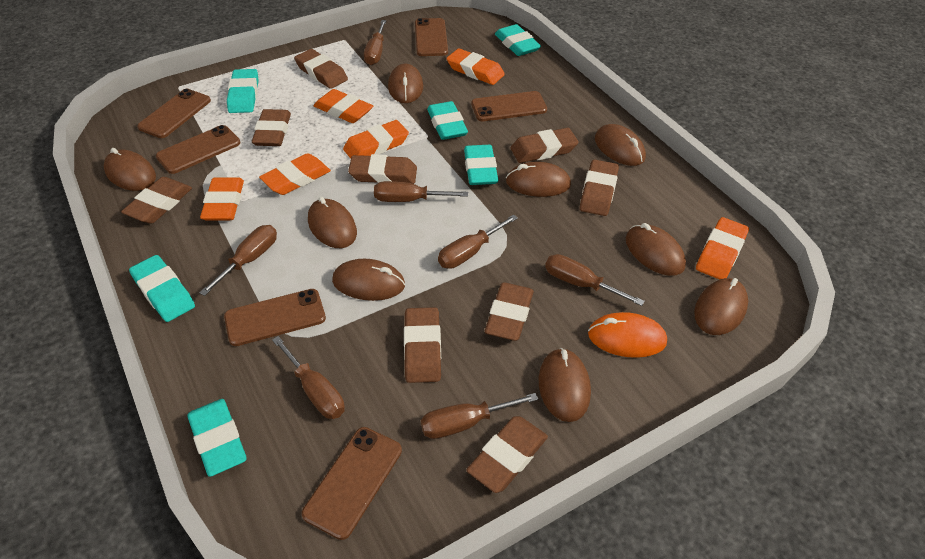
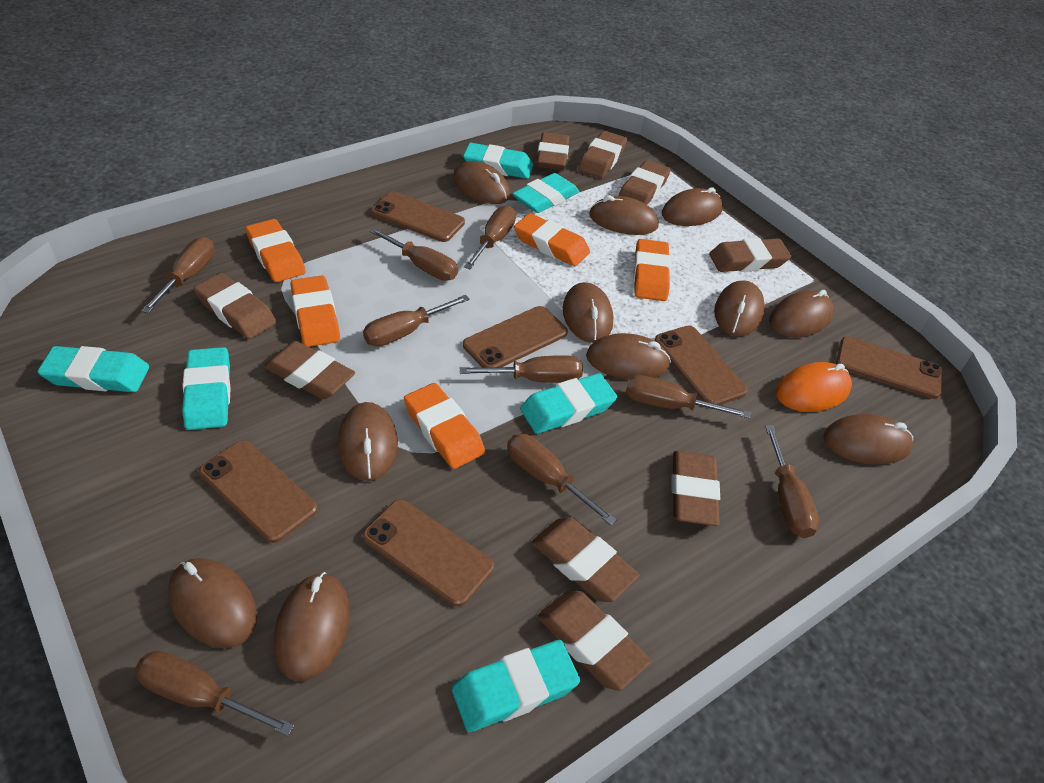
brown mouse: [104,148,156,191] [308,197,357,248] [332,259,405,301] [388,64,423,103] [506,162,571,197] [539,348,591,422] [595,124,646,166] [626,223,686,276] [694,278,748,335] = 9 -> [168,558,257,648] [274,572,350,682] [338,402,398,481] [453,161,510,204] [563,282,613,343] [586,333,671,380] [589,195,659,235] [662,187,723,226] [714,280,765,337] [769,290,834,338] [823,414,913,465] = 11
brown screwdriver: [199,225,277,296] [272,336,345,419] [364,20,386,65] [374,181,468,202] [421,393,538,439] [438,214,518,269] [545,254,645,306] = 7 -> [135,651,294,736] [141,237,215,313] [363,295,470,346] [369,228,458,281] [460,355,583,383] [464,205,516,269] [507,434,617,525] [626,375,750,418] [765,425,819,538] = 9
orange eraser: [200,177,244,220] [259,153,331,195] [314,89,373,123] [343,120,409,159] [447,48,505,85] [696,217,749,279] = 6 -> [246,219,306,282] [290,276,340,347] [404,383,485,469] [514,213,590,266] [634,239,671,301] = 5

